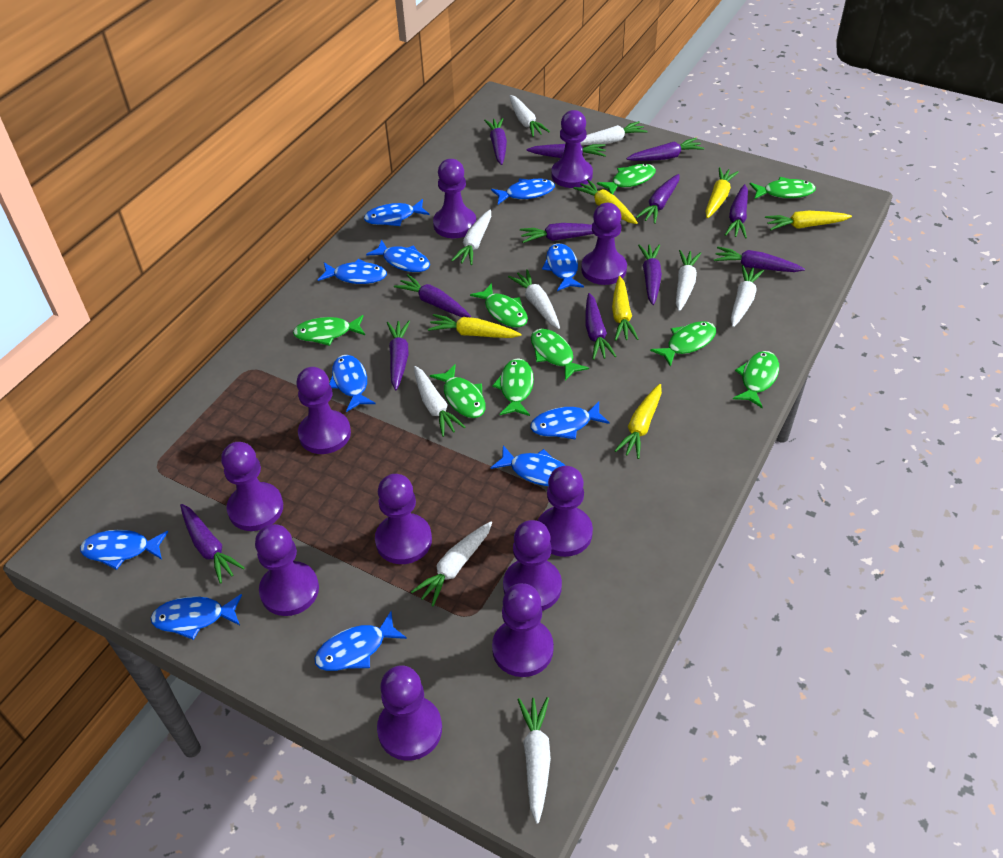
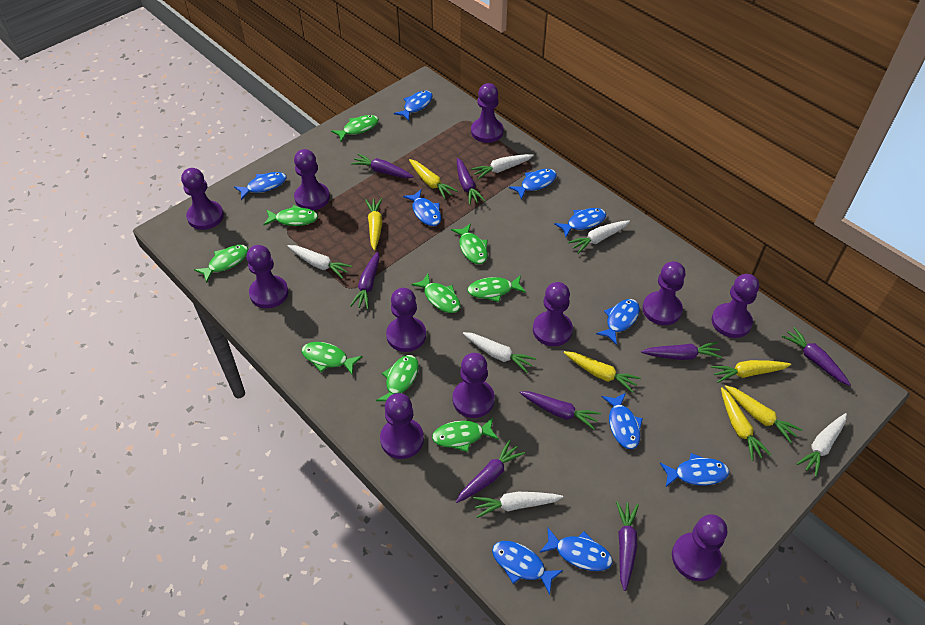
blue fish: [80,530,168,570] [151,594,242,640] [314,611,407,671] [318,259,387,284] [329,355,376,412] [364,199,429,226] [366,240,430,272] [491,179,555,204] [491,445,566,486] [530,401,610,440] [542,243,584,291] = 11 -> [234,172,287,200] [394,90,433,121] [403,189,441,226] [492,541,563,595] [509,169,557,200] [539,528,612,571] [554,208,606,238] [596,299,640,345] [602,393,643,449] [660,453,729,487] = 10
purple carrot: [180,504,245,584] [387,321,410,390] [394,274,471,317] [484,118,507,165] [520,223,593,243] [527,144,606,158] [586,293,617,360] [626,138,704,161] [636,174,680,224] [638,244,662,305] [714,246,805,272] [725,184,748,238] = 12 -> [350,251,379,309] [351,154,414,178] [456,440,525,503] [457,158,485,205] [520,391,601,430] [616,501,639,591] [641,342,722,360] [781,327,851,386] = 8
white carrot: [411,521,492,606] [414,366,465,437] [451,210,491,265] [508,269,560,329] [510,95,550,137] [517,697,551,824] [580,121,647,145] [676,250,701,312] [731,265,764,327] = 9 -> [288,245,352,279] [463,332,536,373] [471,154,534,180] [473,492,563,518] [568,220,630,254] [796,413,847,477] = 6

